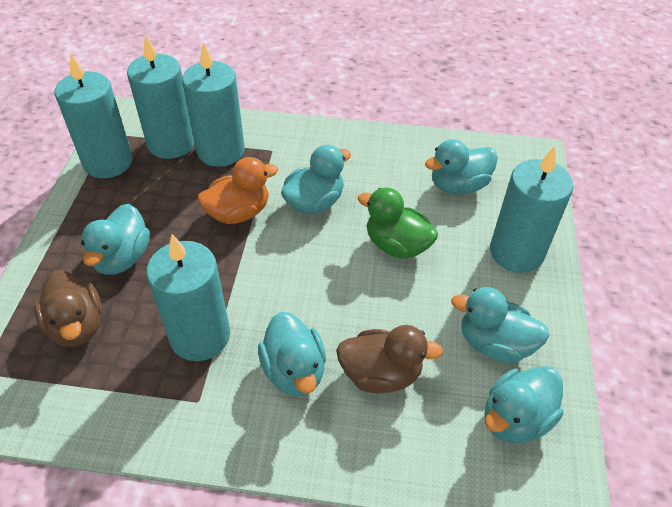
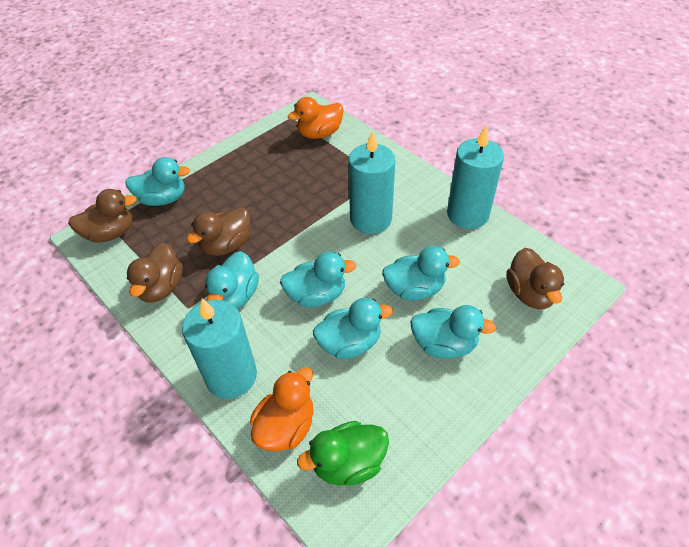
brown duck: [34,270,102,347] [336,325,443,393] = 2 -> [68,189,137,243] [127,242,183,303] [187,207,250,256] [506,248,564,309] = 4
orange duck: [198,157,278,224] = 1 -> [250,367,313,452] [288,97,344,139] = 2
turquoise candle: [55,53,133,178] [127,35,194,159] [146,234,230,361] [182,43,245,167] [490,146,574,273] = 5 -> [182,298,257,399] [348,131,395,234] [447,126,504,229] = 3

